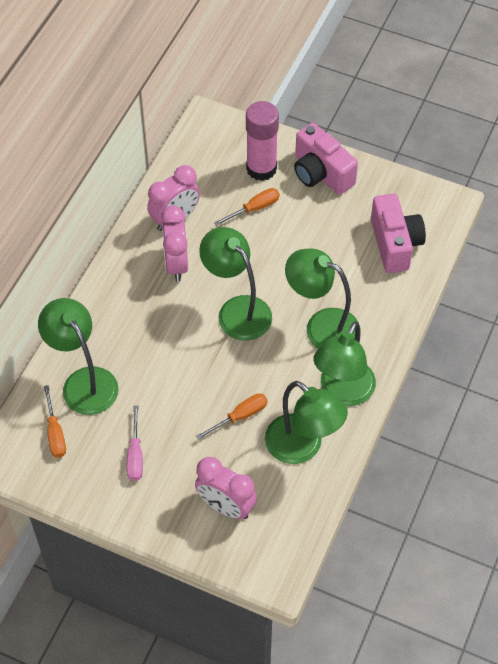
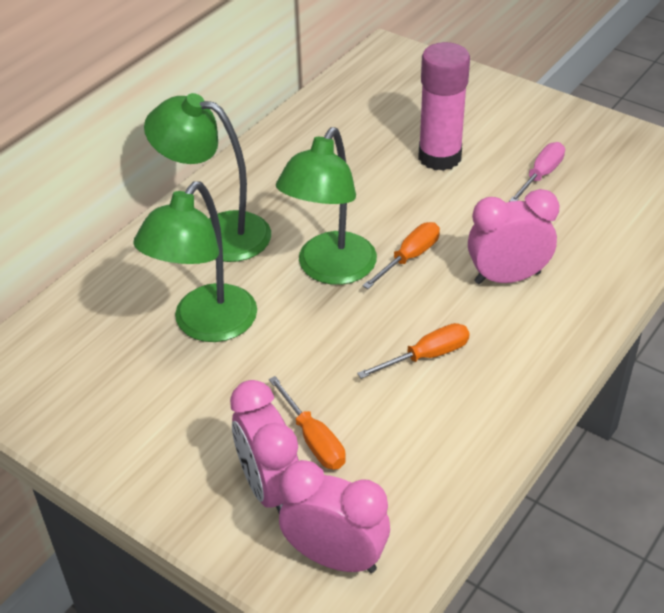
green lamp: [38,298,119,415] [199,227,272,341] [265,381,348,464] [285,249,361,349] [313,321,376,406] = 5 -> [133,181,257,342] [144,93,271,262] [276,127,377,285] = 3
pink camera: [294,123,358,195] [371,194,426,273] = 2 -> none = 0

